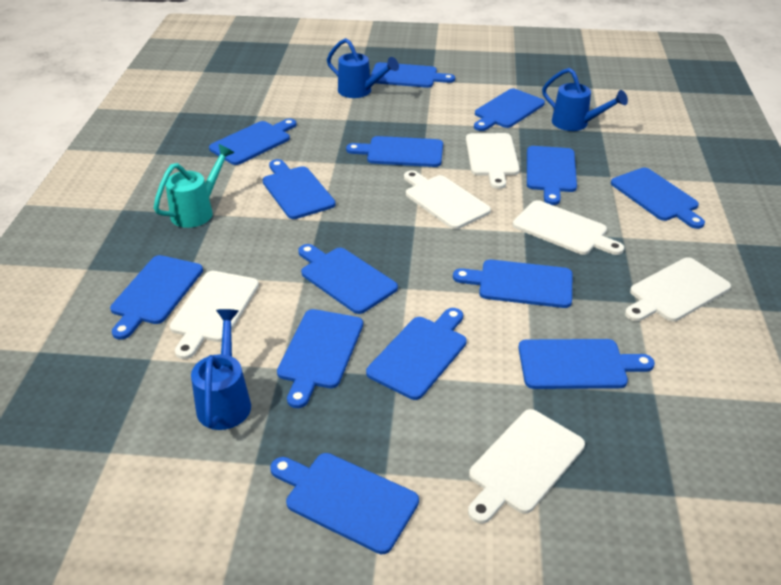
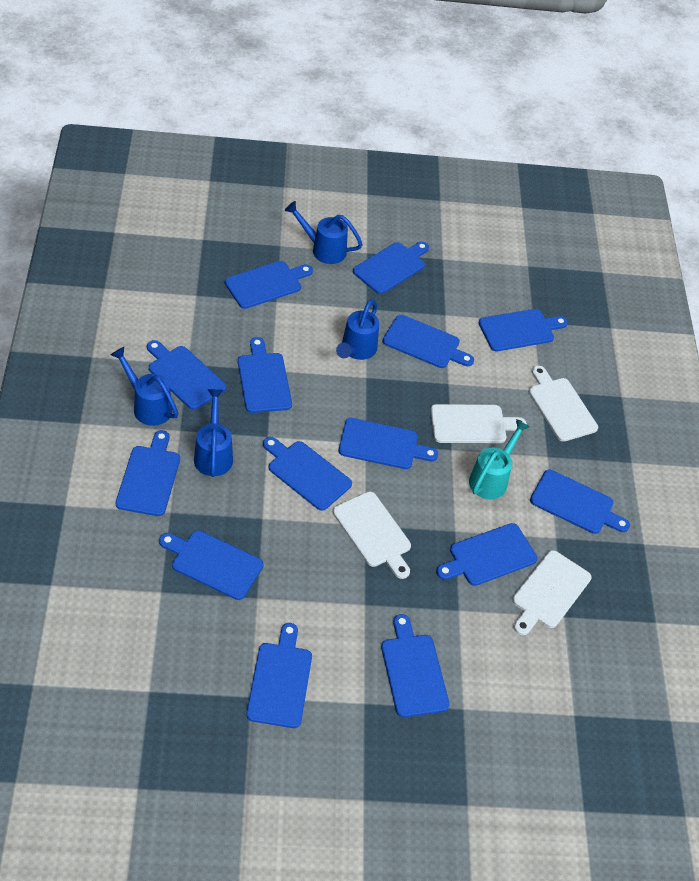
blue watering can: [191,309,251,430] [327,38,399,98] [542,68,628,131] = 3 -> [110,347,178,426] [194,389,233,477] [285,201,363,264] [336,300,379,360] = 4
white cutting board: [170,271,259,359] [404,170,491,229] [466,133,520,189] [468,409,585,524] [513,200,624,255] [625,257,731,322] = 6 -> [333,492,411,579] [430,404,527,443] [512,550,591,635] [529,366,598,442] = 4

